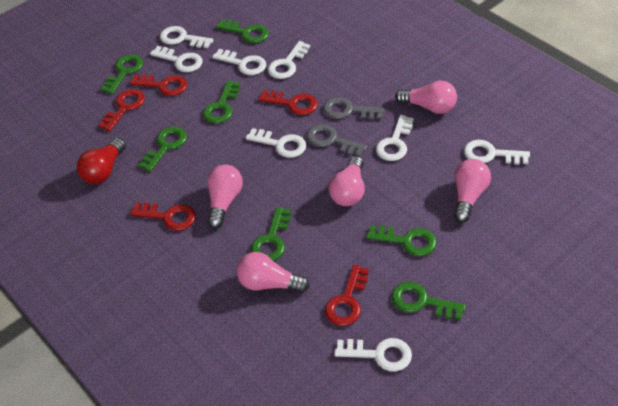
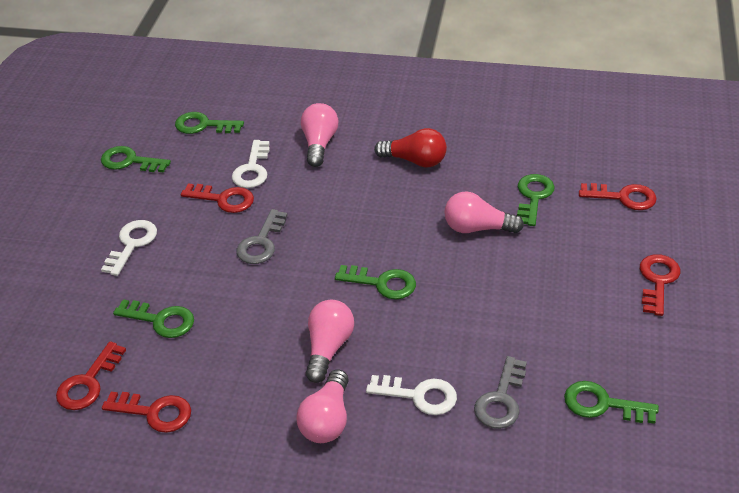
green key: [101,54,143,94] [139,126,187,172] [203,81,240,123] [216,19,269,43] [251,207,291,261] [366,225,437,256] [392,282,466,320] = 7 -> [101,146,171,173] [113,299,194,338] [175,112,244,134] [335,265,416,299] [517,174,555,226] [564,381,659,424] = 6
pink light bulb: [207,164,243,228] [237,252,310,293] [329,156,365,206] [395,81,457,114] [454,159,491,223] = 5 -> [296,370,349,443] [301,103,338,167] [306,300,354,383] [444,191,524,233] = 4
white key: [150,46,203,72] [160,26,213,48] [212,49,266,75] [246,128,306,158] [268,41,310,79] [334,338,412,371] [376,115,414,161] [464,140,530,164] = 8 -> [101,220,157,276] [232,140,270,188] [366,375,457,415] = 3

